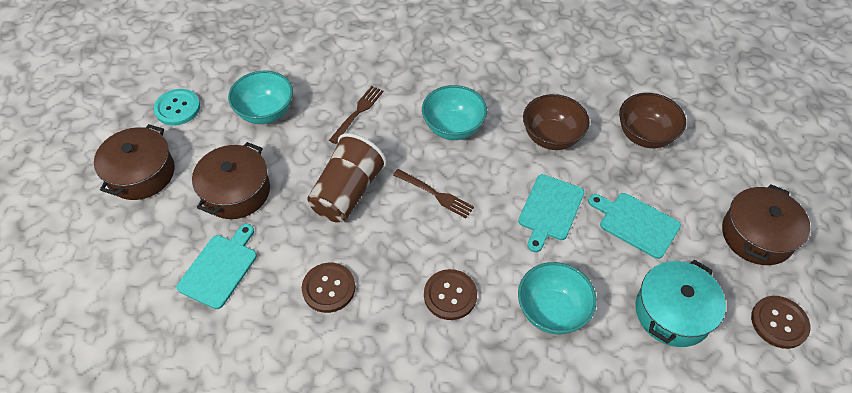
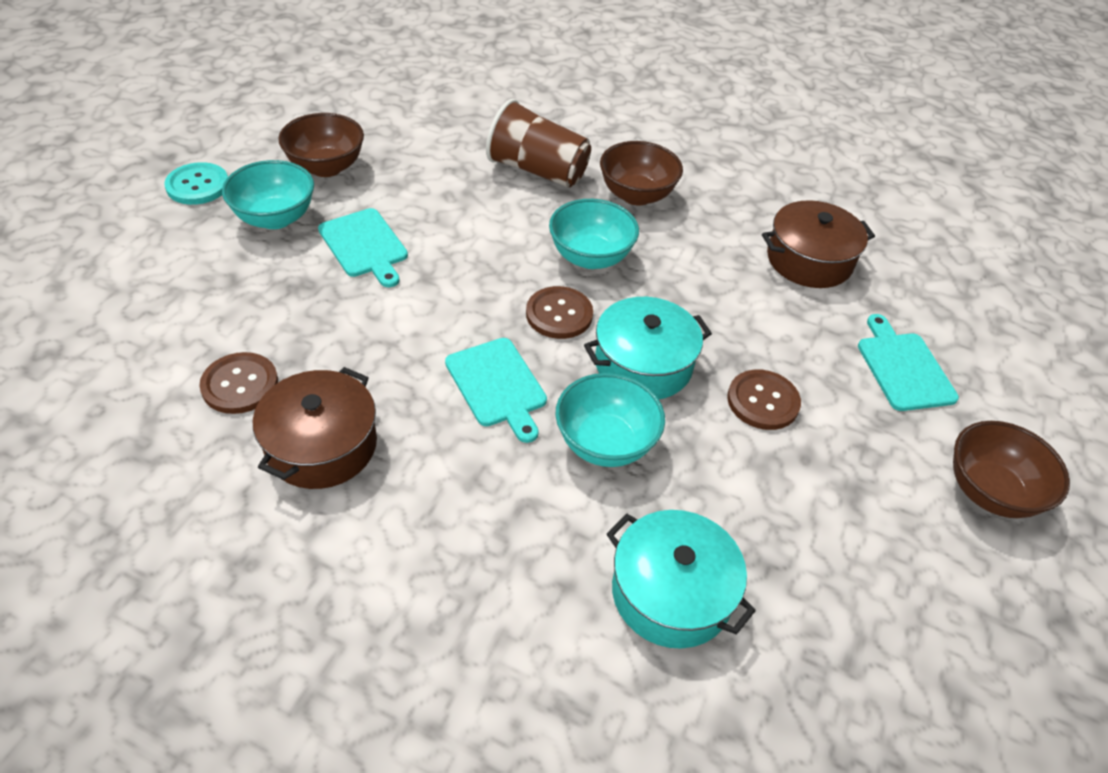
brown bowl: [523,94,590,150] [619,93,686,148] = 2 -> [278,113,364,177] [600,141,683,206] [953,421,1070,518] = 3
brown fork: [329,86,384,144] [393,169,474,218] = 2 -> none = 0
brown pot: [94,124,175,200] [192,142,270,219] [722,184,810,265] = 3 -> [253,367,377,489] [762,200,875,288] = 2
turquoise pot: [636,260,726,347] = 1 -> [584,297,712,399] [607,510,756,649] = 2

